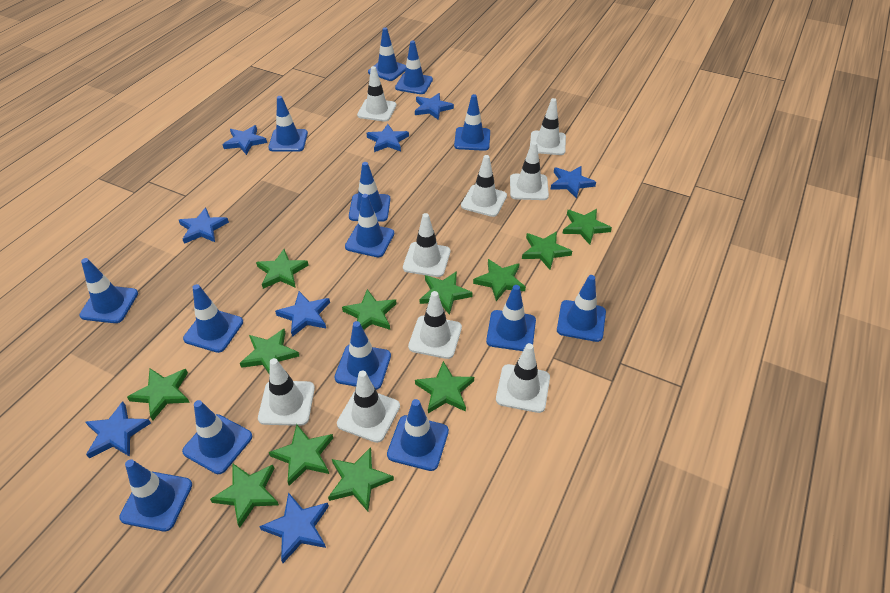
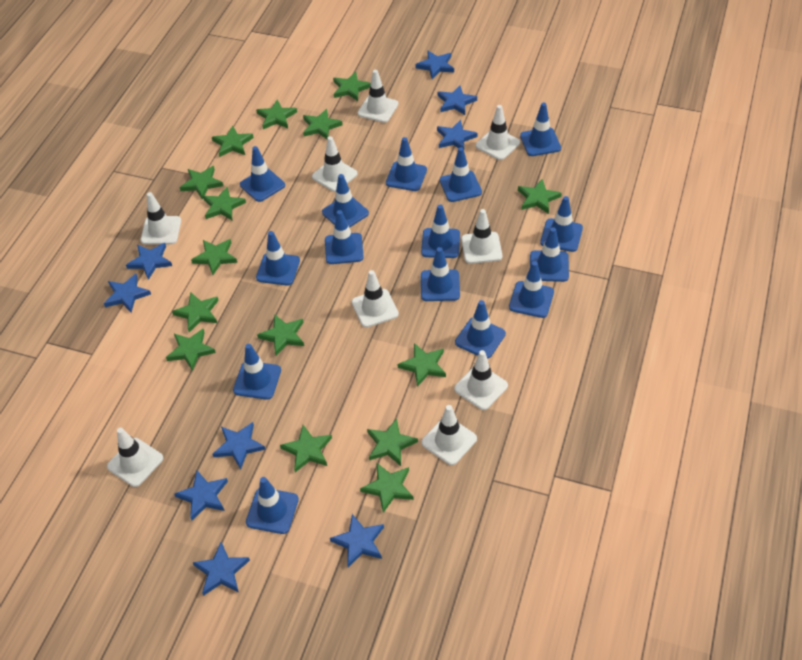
blue star: [85,401,151,459] [179,207,229,244] [223,125,267,155] [259,492,329,563] [275,291,330,337] [367,124,409,152] [415,93,454,120] [551,166,596,199] = 8 -> [104,274,151,313] [126,243,172,280] [175,470,228,520] [193,542,250,596] [213,422,266,470] [330,514,384,567] [415,51,454,79] [437,120,478,149] [438,85,477,115] = 9
blue traffic cone: [79,258,138,323] [119,459,192,532] [182,400,252,474] [183,284,243,353] [268,96,308,152] [334,321,391,390] [345,194,394,257] [349,162,391,222] [368,27,406,81] [387,399,449,471] [395,41,433,94] [454,94,490,151] [486,285,536,351] [557,275,606,342] = 14 -> [233,344,281,400] [240,146,285,202] [246,477,299,534] [256,231,300,286] [322,174,369,228] [325,210,364,264] [386,137,427,191] [421,205,460,258] [421,247,460,301] [440,147,482,202] [455,300,506,359] [509,261,554,318] [520,103,561,156] [530,227,569,282] [540,196,583,252] = 15
green star: [127,369,190,421] [210,464,279,528] [240,329,299,375] [256,249,309,289] [269,424,333,486] [328,447,394,511] [342,289,397,330] [415,361,474,413] [420,271,473,315] [473,259,526,301] [522,231,572,270] [562,209,612,245] = 12 -> [166,329,216,371] [172,292,219,332] [180,166,223,200] [191,239,237,275] [203,187,246,220] [212,126,254,157] [256,100,297,129] [257,315,304,356] [280,425,332,472] [303,109,343,139] [333,72,371,101] [360,463,414,513] [367,418,418,466] [398,343,446,387] [518,179,562,214] = 15

